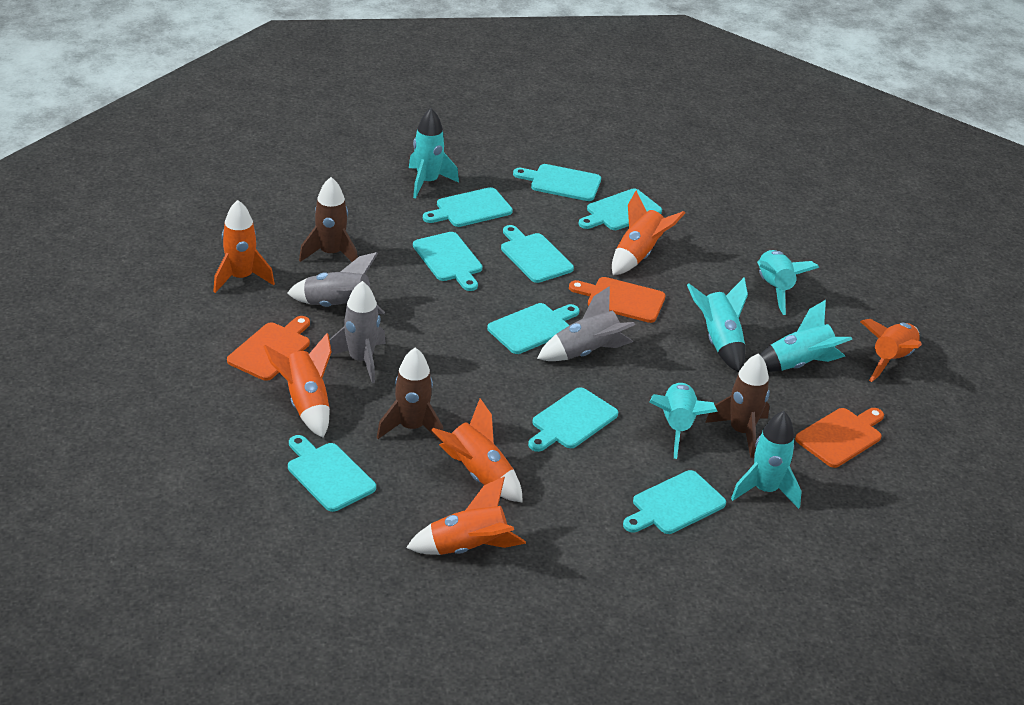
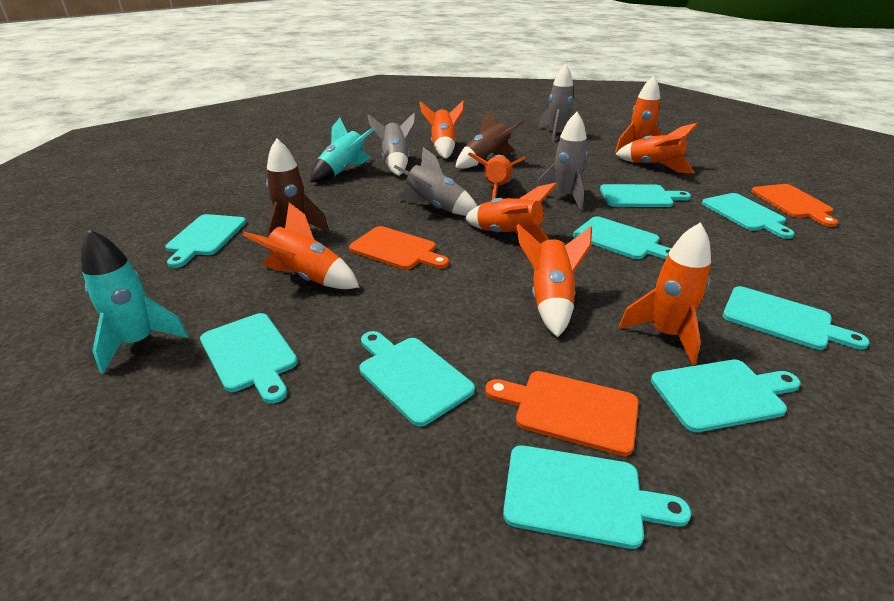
brown rocket: [299,177,358,262] [377,347,444,443] [705,353,770,458] = 3 -> [266,138,329,237] [455,109,524,169] = 2
grey rocket: [287,252,385,314] [329,281,386,383] [537,286,635,361] = 3 -> [368,112,416,176] [394,147,477,216] [536,112,588,210] [539,64,576,141] = 4
orange rocket: [213,200,275,293] [263,333,332,438] [406,477,526,555] [431,398,523,503] [612,191,685,275] [860,319,922,382] = 6 -> [243,203,359,289] [419,101,464,159] [465,183,558,244] [468,152,526,200] [516,224,592,338] [615,76,661,152] [615,123,698,173] [619,222,711,365] = 8
turquoise rocket: [409,108,459,198] [650,382,718,459] [687,278,748,372] [731,411,802,509] [757,250,819,315] [760,300,852,372] = 6 -> [81,229,189,373] [311,118,376,182] = 2

